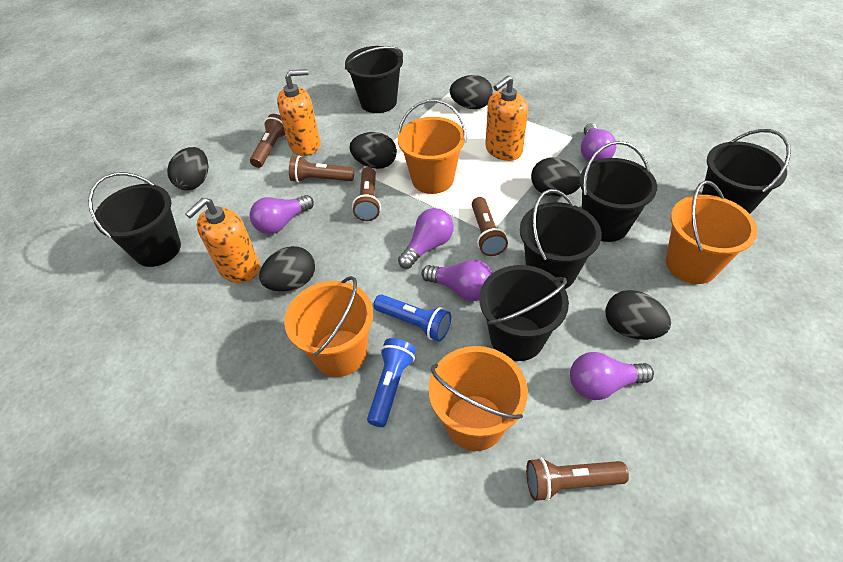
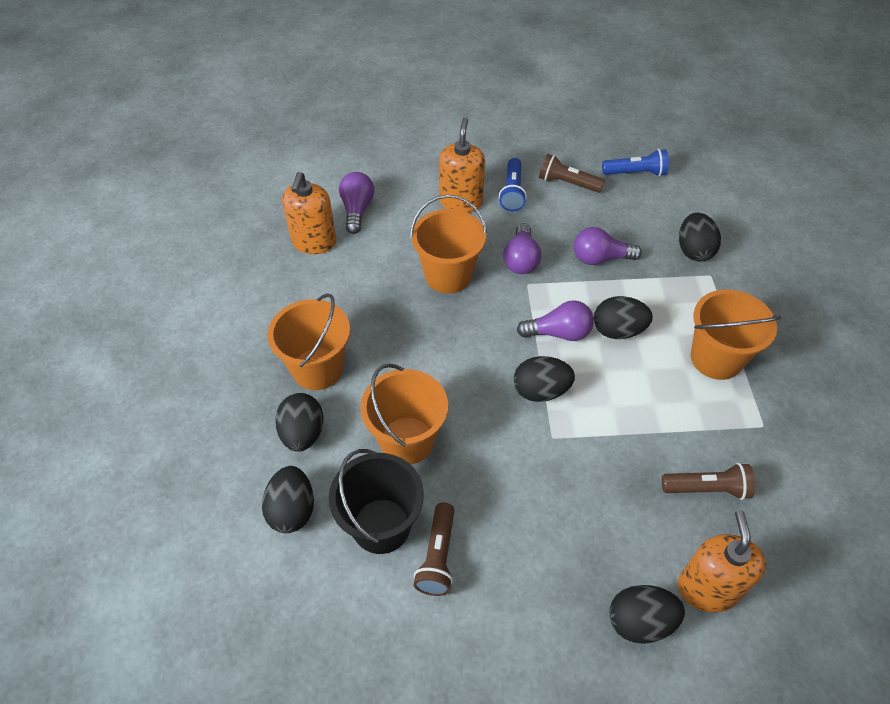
black bucket: [88,172,181,267] [345,46,403,113] [479,265,569,361] [520,189,602,289] [579,141,657,242] [702,129,791,214] = 6 -> [329,449,424,554] = 1
brown flashlight: [250,114,286,168] [289,156,354,183] [352,167,381,221] [472,197,508,256] [526,457,629,502] = 5 -> [414,502,455,596] [539,154,605,193] [662,463,755,500] = 3
purple light bulb: [250,195,314,234] [398,208,454,269] [421,260,493,301] [570,352,654,400] [581,123,617,162] = 5 -> [339,172,374,234] [503,223,541,274] [517,300,594,341] [574,227,642,265] = 4

